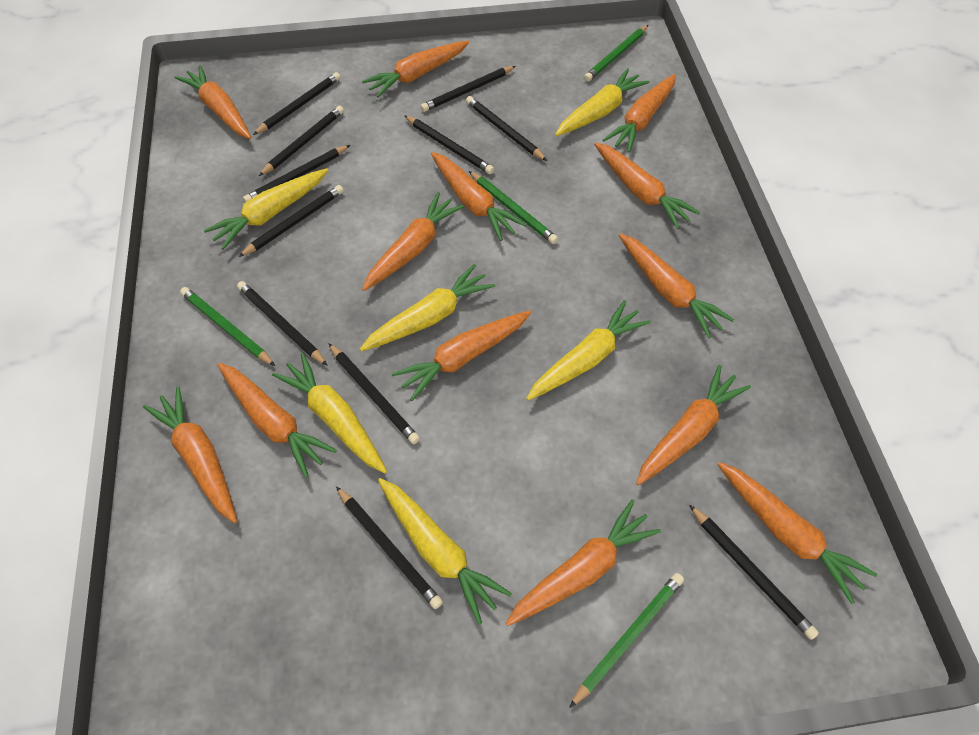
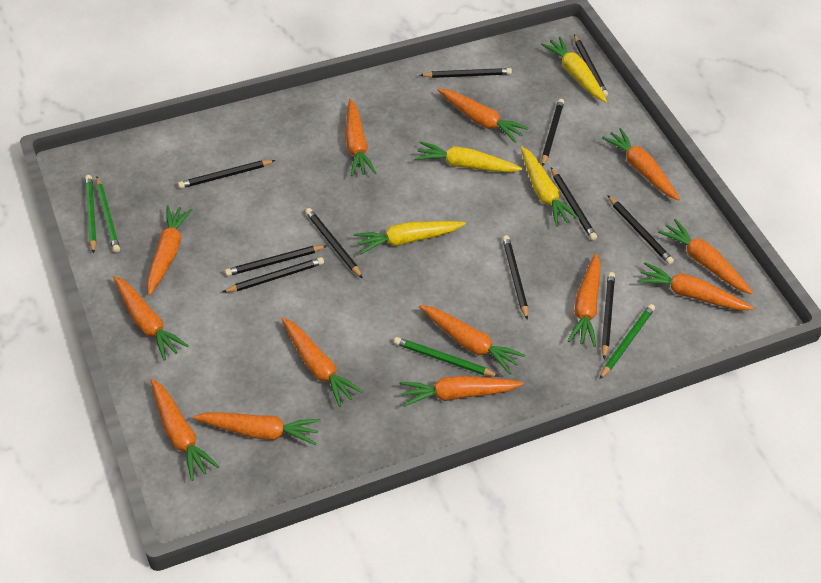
yellow carrot: [204,168,328,250] [272,353,387,473] [360,264,495,351] [378,478,512,624] [526,300,651,401] [555,68,650,136] = 6 -> [354,221,466,254] [415,141,523,172] [520,146,579,226] [541,37,607,102] = 4

